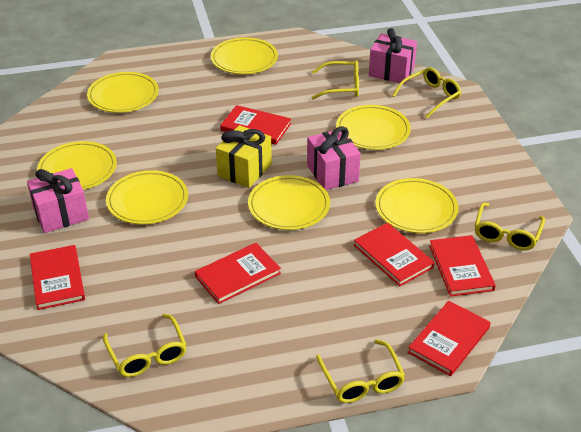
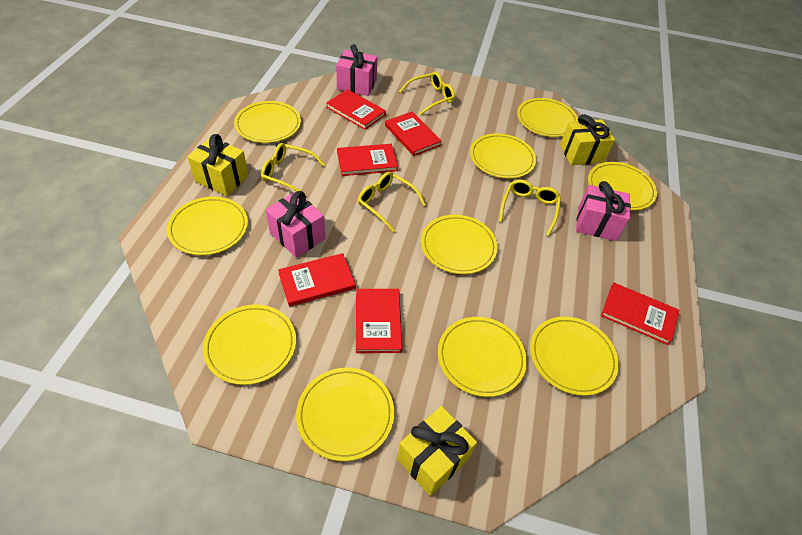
yellow gift: [216,125,272,188] = 1 -> [187,134,249,196] [397,406,477,496] [560,114,615,165] = 3
yellow glasses: [103,314,187,377] [311,60,359,99] [316,339,405,403] [392,67,461,118] [475,203,545,250] = 5 -> [261,143,325,196] [358,172,426,232] [399,72,455,115] [499,179,561,236] = 4
yellow plate: [37,141,117,190] [87,72,159,113] [106,170,188,224] [211,37,278,74] [248,175,330,230] [336,105,411,150] [375,178,458,233] = 7 -> [167,197,248,255] [203,305,296,385] [234,101,301,143] [296,368,394,461] [421,215,498,274] [438,317,527,397] [470,133,536,178] [517,98,578,137] [530,317,619,396] [588,162,657,210] = 10

